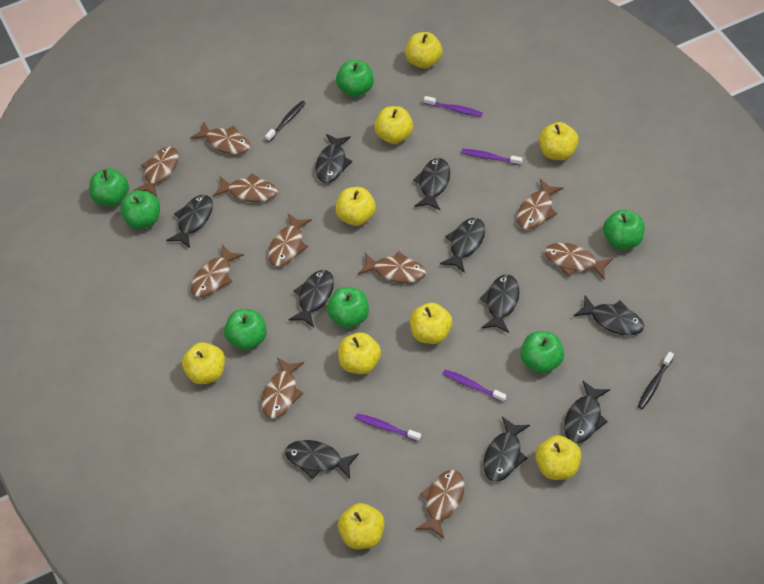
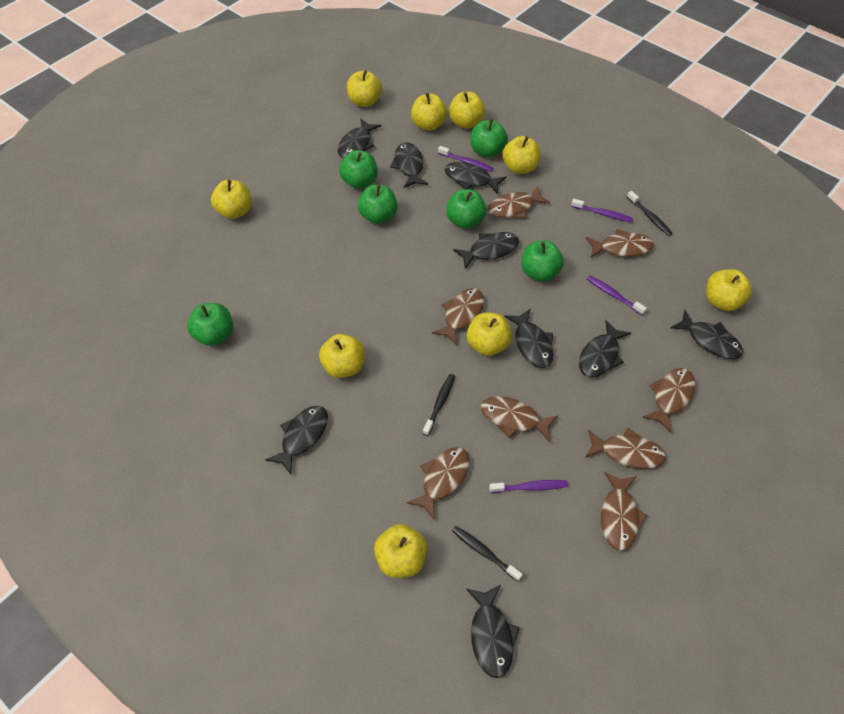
black fish: [166,195,213,248] [285,440,359,479] [288,270,334,327] [315,134,352,183] [413,158,450,210] [440,218,485,273] [480,275,520,333] [483,417,530,482] [564,381,610,443] [574,295,644,335] = 10 -> [265,406,328,474] [338,118,381,159] [390,143,428,188] [445,162,507,194] [453,232,519,269] [466,585,520,678] [504,308,553,368] [579,320,631,377] [670,310,743,359] = 9
black toothbrush: [265,101,306,142] [638,352,674,409] = 2 -> [423,374,455,436] [452,526,523,582] [627,191,672,236] = 3
brown fish: [134,147,179,197] [190,121,250,155] [191,245,244,297] [213,173,278,202] [262,357,304,419] [268,213,312,266] [358,252,426,283] [416,470,464,539] [517,179,564,230] [545,243,613,280] = 10 -> [407,447,470,519] [432,288,484,345] [481,396,558,442] [487,186,551,218] [585,428,666,469] [586,229,654,257] [601,472,647,551] [642,368,696,432] = 8
green apple: [89,168,129,206] [120,190,160,229] [224,309,267,350] [327,287,369,328] [336,60,374,97] [520,331,564,373] [603,209,645,249] = 7 -> [187,303,233,346] [339,150,378,189] [358,185,398,224] [446,189,487,229] [471,119,508,158] [522,240,564,282] = 6

